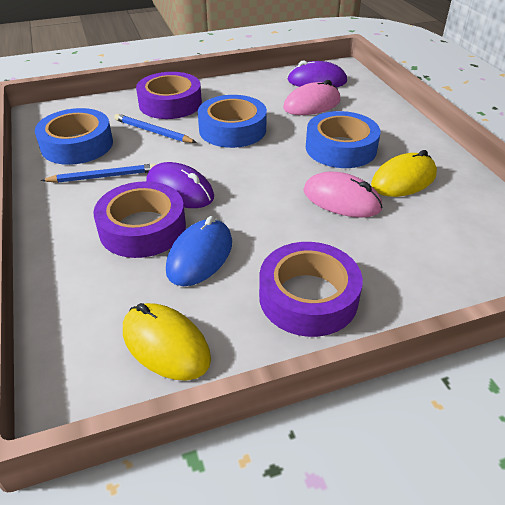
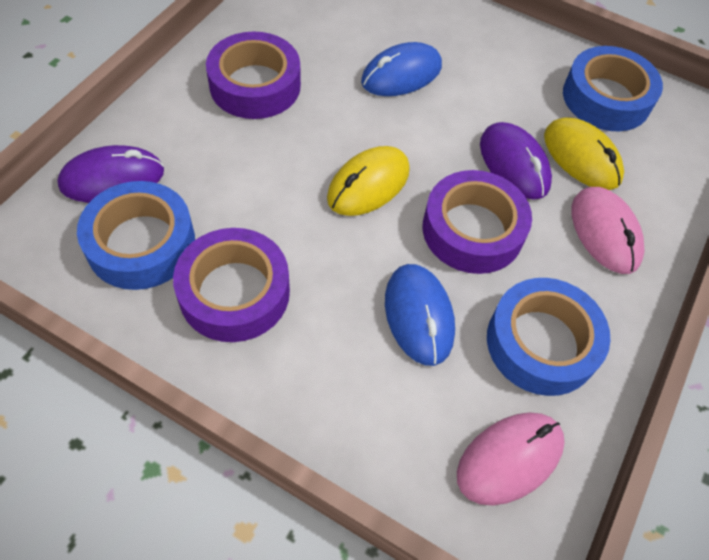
blue mouse: [166,216,232,286] = 1 -> [361,42,442,96] [385,264,455,366] = 2
blue pencil: [41,163,157,183] [114,114,197,143] = 2 -> none = 0

